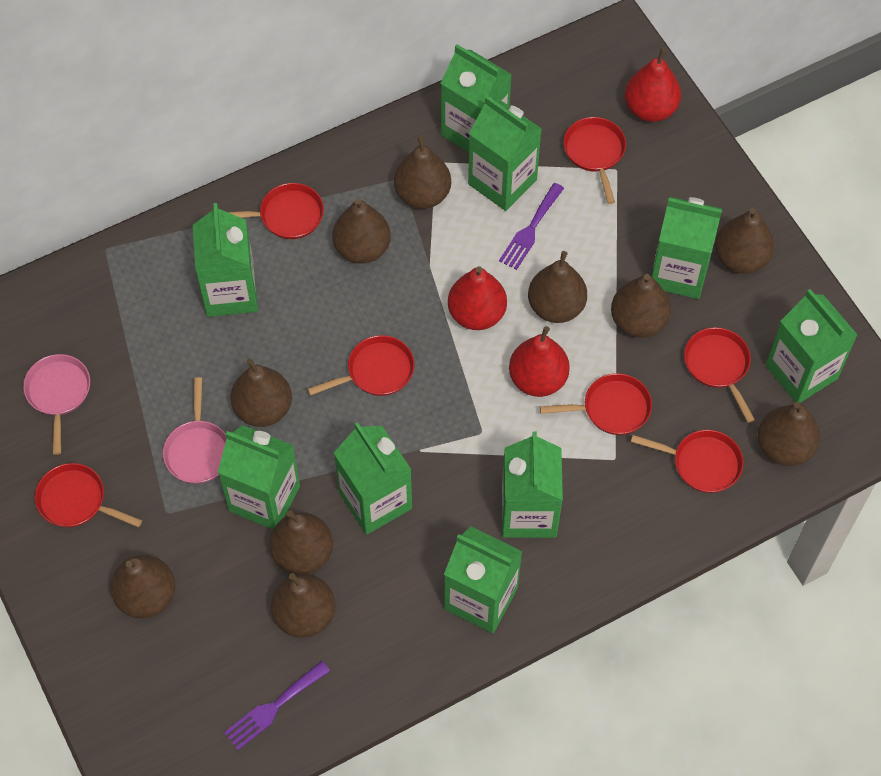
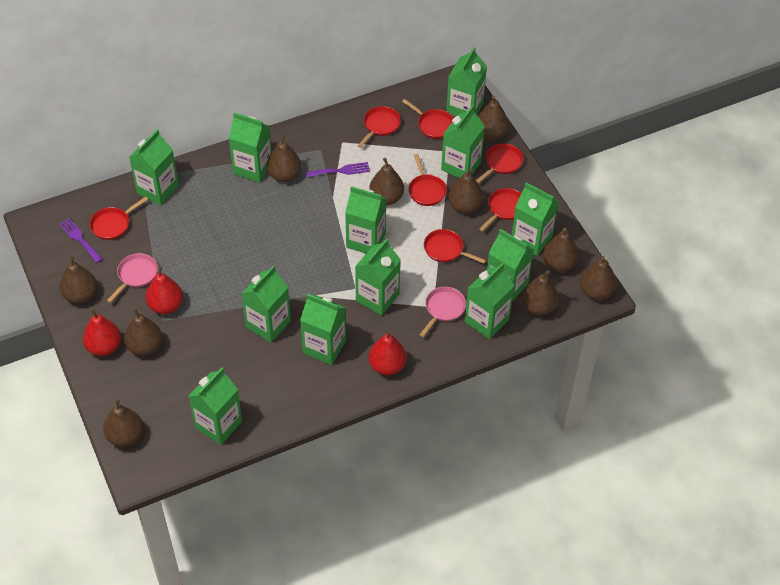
green carton: [193,203,258,317] [218,425,300,529] [334,422,412,535] [441,44,512,152] [444,526,522,633] [468,96,542,211] [502,431,563,538] [651,197,722,299] [766,289,857,403] = 9 -> [129,129,179,205] [189,367,242,445] [229,112,272,183] [241,265,291,343] [300,293,346,365] [345,186,386,253] [355,238,401,315] [441,106,485,178] [446,47,487,117] [465,263,515,339] [487,229,534,302] [512,182,559,256] = 12

